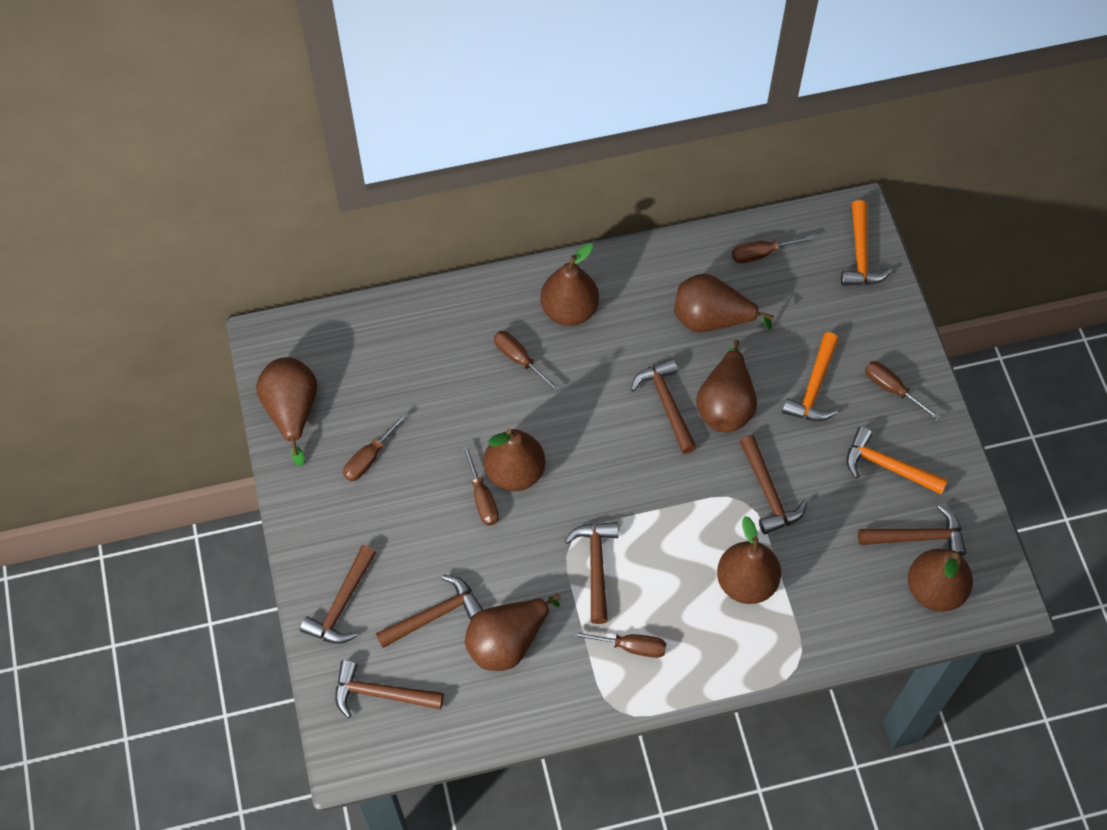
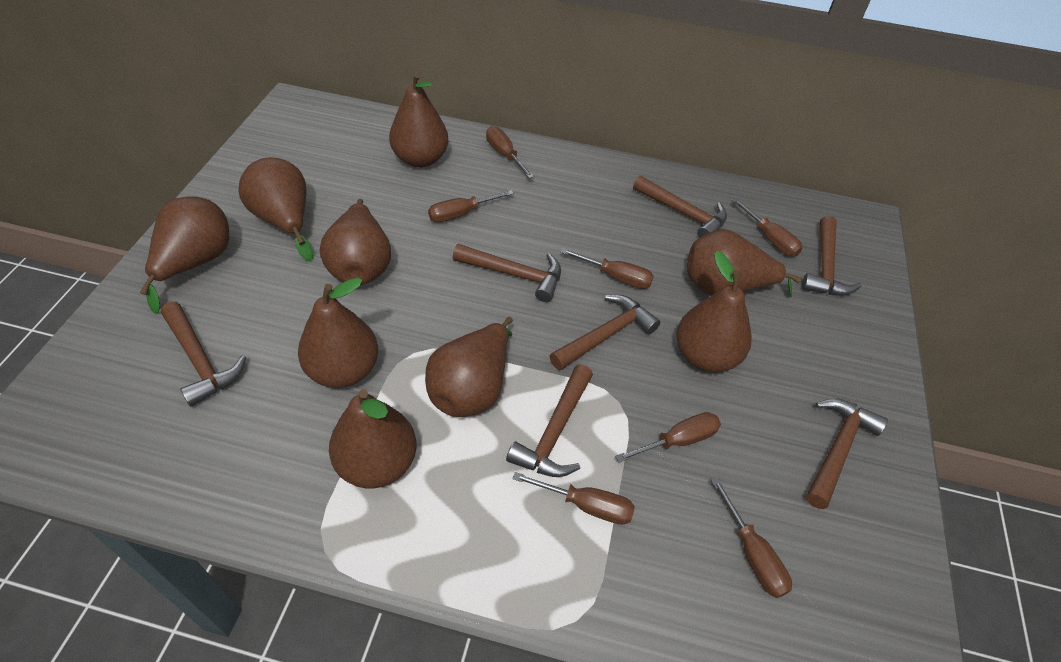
brown pear: [256,357,317,467] [465,593,561,671] [484,428,545,491] [540,243,599,326] [674,274,774,332] [696,340,757,432] [717,516,781,604] [908,549,973,612] = 8 -> [140,196,229,314] [239,157,313,261] [298,278,378,388] [320,199,391,285] [329,389,417,489] [389,73,448,168] [425,317,513,417] [676,251,752,373] [687,229,801,297] = 9
brown screwdriver: [343,413,407,481] [462,444,499,526] [494,331,560,392] [572,631,667,658] [732,235,814,263] [865,361,940,420] = 6 -> [428,190,514,222] [486,126,534,179] [512,472,635,525] [561,248,654,289] [615,412,721,463] [711,477,792,598] [732,198,803,256] = 7
orange hammer: [782,332,839,421] [841,200,892,286] [847,427,948,494] = 3 -> none = 0

